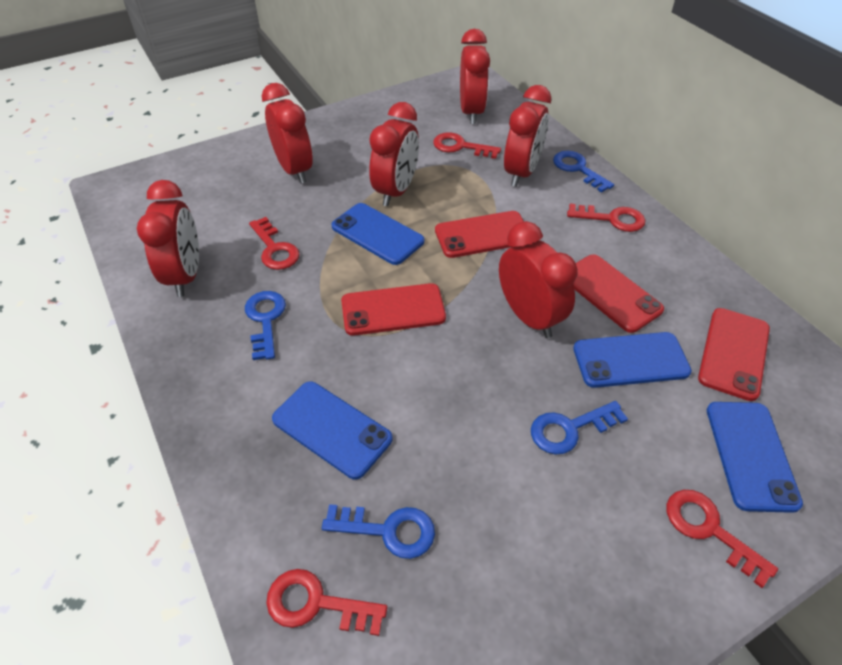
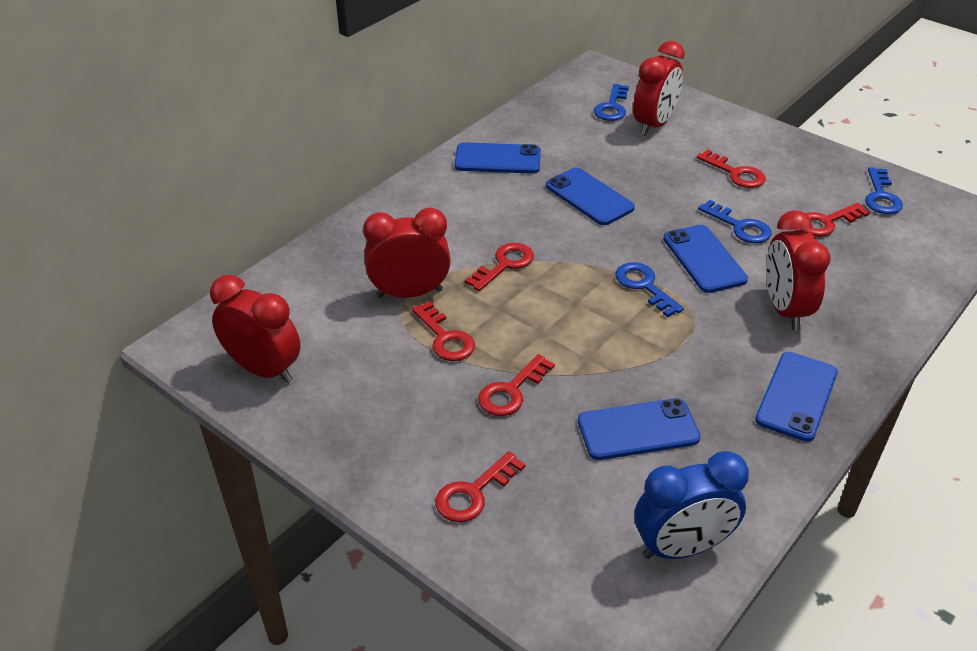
blue clock: none = 0 -> [635,451,749,559] = 1
blue phone: [272,381,393,480] [331,203,424,265] [573,332,692,388] [707,402,803,513] = 4 -> [454,142,541,174] [546,167,635,225] [578,398,701,460] [663,225,748,293] [755,352,838,442] = 5
red clock: [137,180,199,297] [262,83,313,184] [369,102,419,206] [460,29,490,124] [499,221,578,338] [504,85,551,187] = 6 -> [210,275,301,383] [363,208,451,298] [633,41,685,136] [766,210,830,330] = 4
red key: [249,217,300,270] [266,569,387,636] [433,132,501,159] [567,204,645,232] [667,490,778,588] = 5 -> [412,301,475,361] [435,451,526,522] [465,243,534,291] [478,354,555,416] [697,150,765,188] [800,203,870,237] = 6
red phone: [341,283,446,336] [435,211,524,258] [573,254,664,333] [698,308,770,401] = 4 -> none = 0

